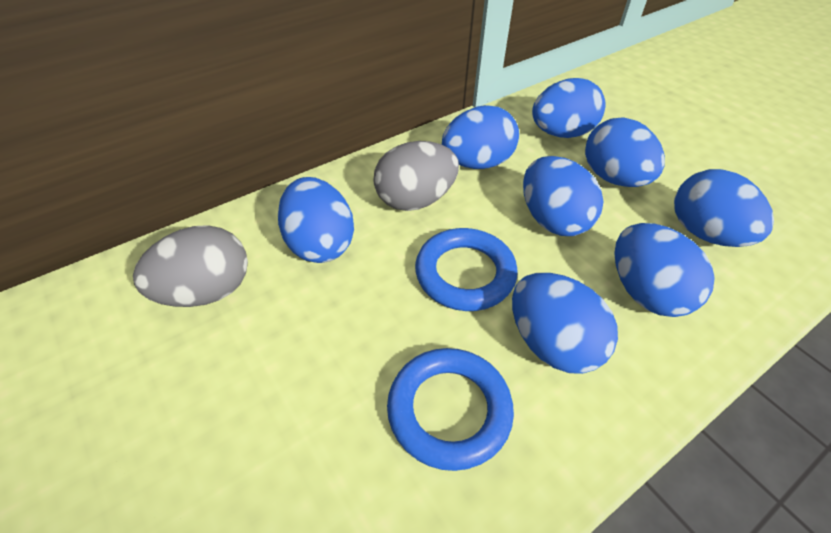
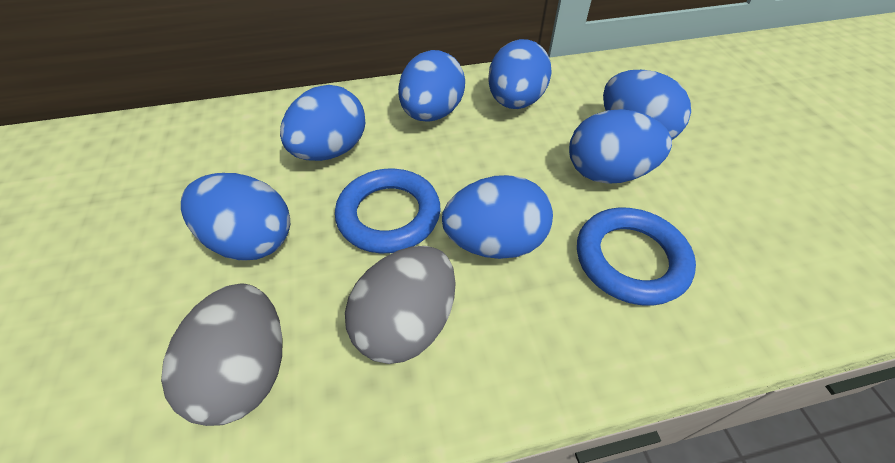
blue egg: [278,177,354,263] [442,105,519,169] [512,273,618,374] [523,156,603,236] [532,78,605,138] [585,117,665,187] [614,223,715,317] [674,169,774,247] = 8 -> [181,173,290,261] [280,85,365,161] [398,50,465,122] [442,175,553,259] [488,39,552,109] [569,109,672,184] [603,70,691,140] = 7

